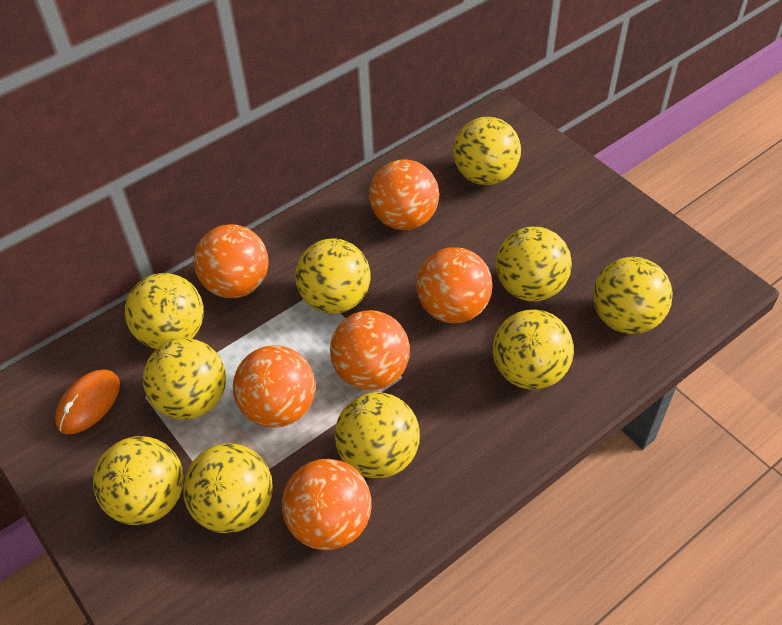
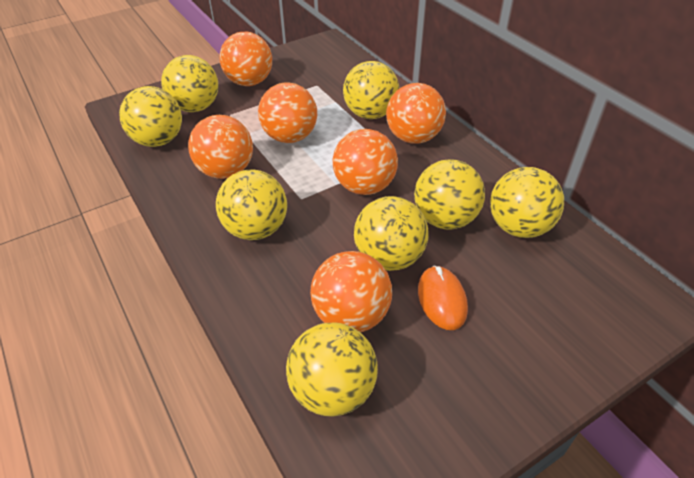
yellow ball: [93,436,184,525] [125,273,204,349] [143,338,226,420] [183,443,273,533] [295,238,370,314] [334,392,420,478] [453,117,521,185] [493,309,574,390] [496,227,572,302] [593,257,673,334] = 10 -> [119,86,182,147] [161,55,218,112] [216,169,287,240] [286,322,378,417] [343,61,399,119] [354,196,428,271] [414,159,485,229] [490,167,564,238] = 8

